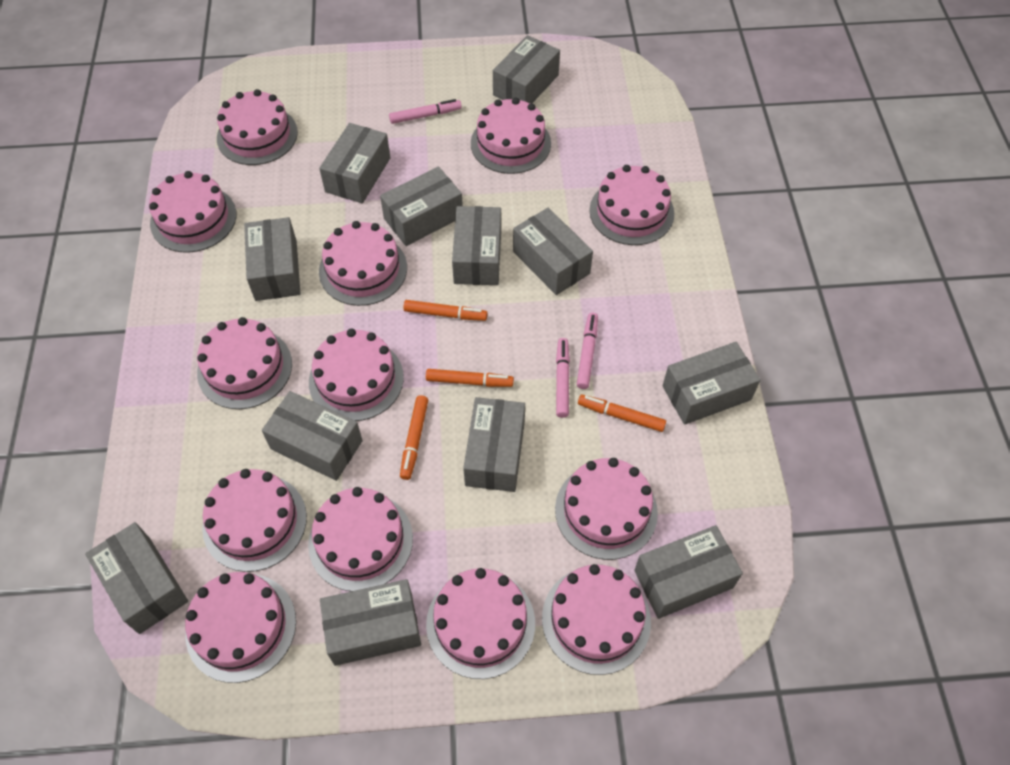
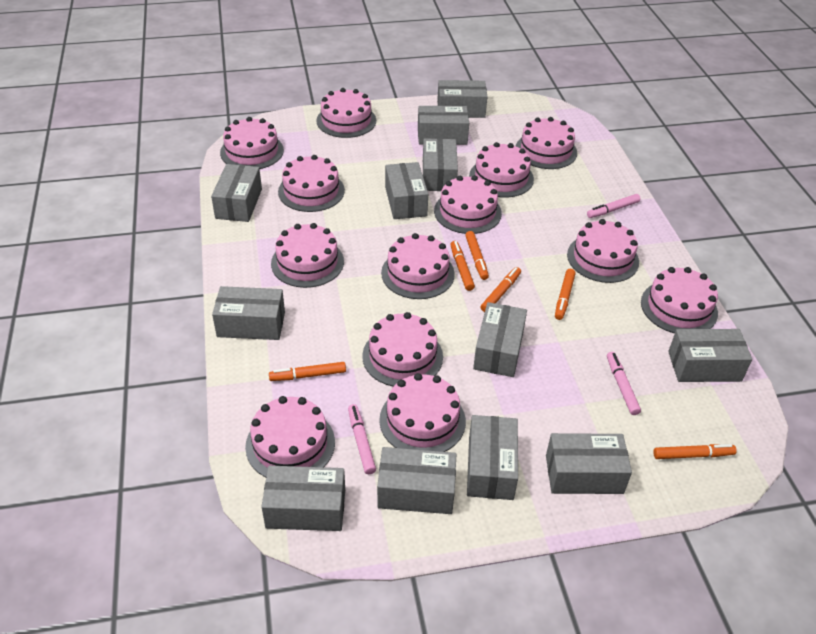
orange marker: [400,395,428,480] [403,300,488,321] [426,369,514,387] [578,395,666,432] = 4 -> [269,362,346,381] [450,241,475,291] [465,231,489,280] [481,267,521,312] [555,269,576,320] [653,444,737,459] = 6

